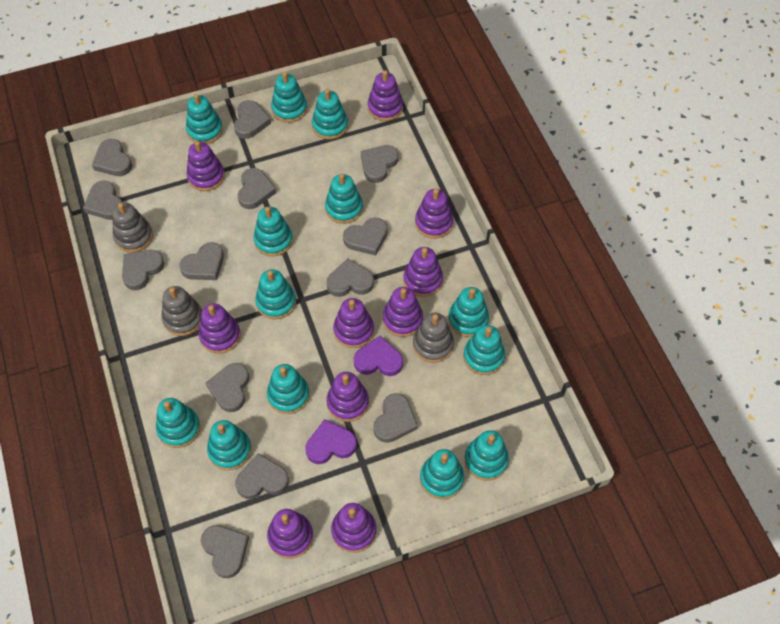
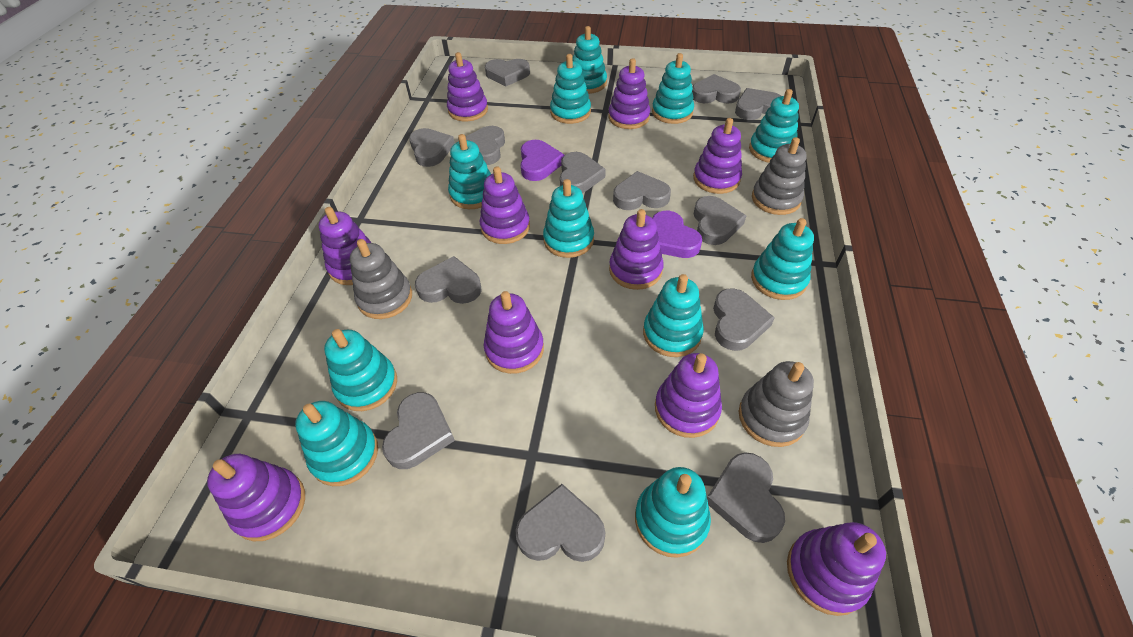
turquoise stacking toy: [156,398,200,448] [186,94,223,144] [207,420,252,470] [254,207,293,257] [255,269,296,319] [267,364,310,414] [271,72,307,123] [312,89,348,140] [325,174,363,224] [420,449,464,499] [448,287,489,337] [463,325,505,375] [465,430,509,481] = 13 -> [295,401,378,486] [324,329,397,411] [448,134,491,209] [543,179,594,258] [550,54,591,124] [573,26,607,94] [635,467,711,558] [643,274,704,357] [652,53,694,124] [749,89,799,163] [751,218,814,300] = 11

